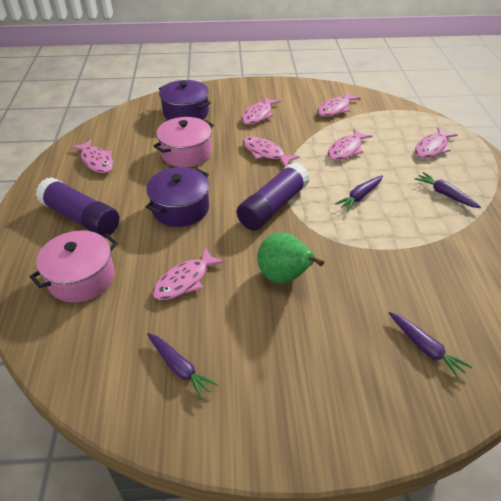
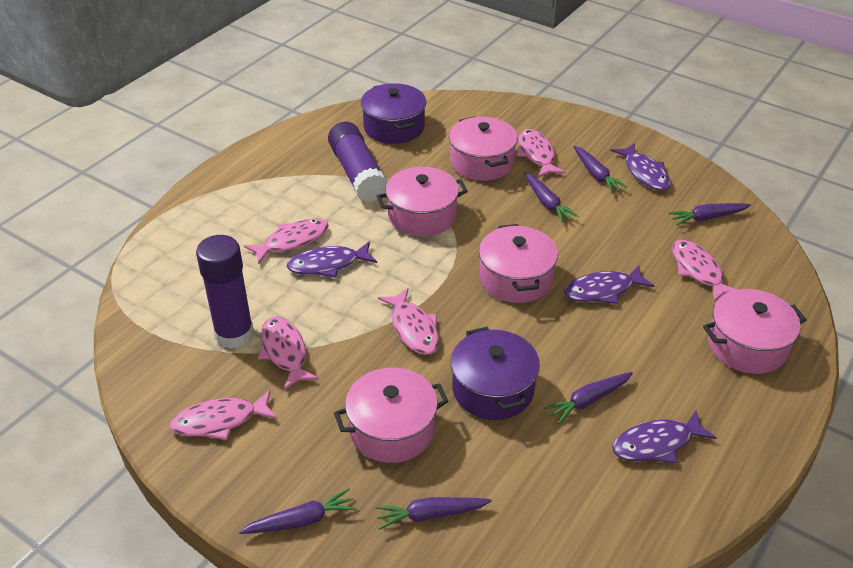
green pear: [257,233,324,283] = 1 -> none = 0
pink fish: [71,139,114,173] [153,247,225,300] [241,96,281,125] [242,136,299,167] [317,92,361,117] [328,129,373,161] [415,127,458,158] = 7 -> [169,390,277,440] [244,218,329,265] [258,317,319,390] [378,288,439,355] [517,129,566,178] [672,240,737,302] = 6
pink pot: [30,230,118,302] [154,117,214,167] = 2 -> [334,367,449,463] [377,167,468,237] [449,116,518,181] [479,224,558,303] [703,289,807,374] = 5
purple carrot: [147,333,219,400] [335,175,383,211] [389,312,472,380] [415,172,481,208] = 4 -> [239,488,357,534] [375,497,492,530] [524,173,579,223] [544,372,633,424] [574,146,627,193] [668,203,751,225] = 6
purple fish: none = 0 -> [287,241,377,278] [564,265,654,304] [611,143,671,191] [612,410,717,463] = 4

